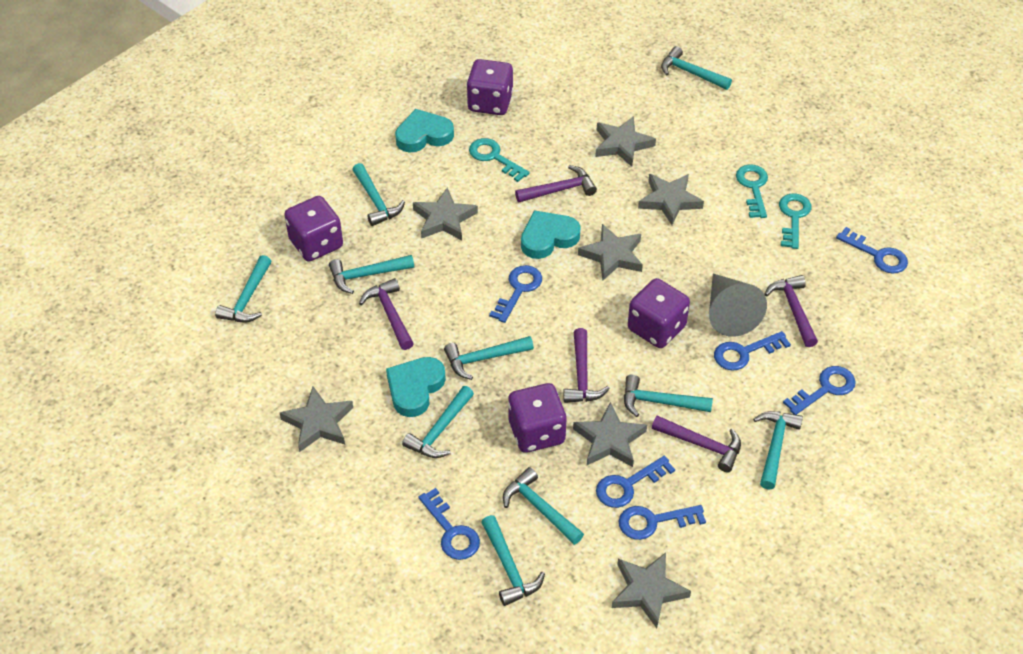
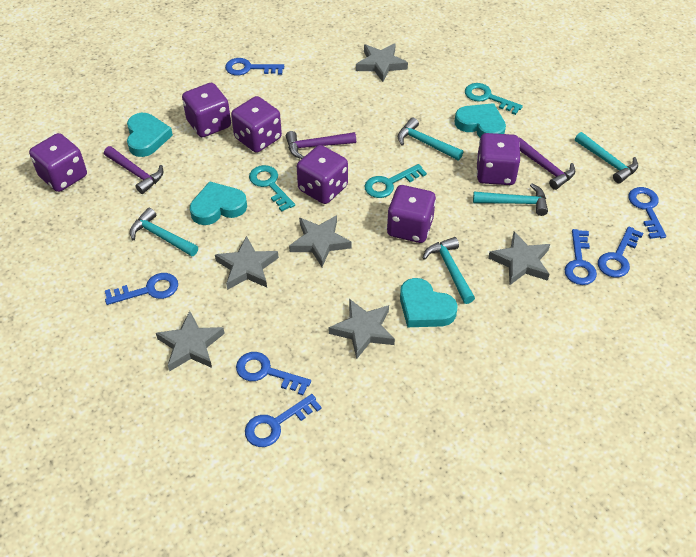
grey cone: [709,273,767,337] = 1 -> none = 0
grey star: [280,386,353,452] [413,188,478,240] [573,402,647,467] [578,224,643,281] [595,116,656,167] [612,552,691,628] [638,174,704,225] = 7 -> [156,311,225,372] [215,236,279,290] [289,215,352,267] [329,299,395,359] [356,44,408,82] [488,231,550,285] = 6
purple dice: [284,196,343,262] [467,59,513,115] [508,383,567,453] [628,278,690,348] = 4 -> [29,133,87,192] [182,83,231,137] [231,96,282,153] [297,145,348,204] [387,185,436,243] [477,133,520,185] = 6
purple hammer: [359,278,414,350] [515,165,597,203] [563,328,610,403] [652,416,741,473] [764,275,818,347] = 5 -> [104,146,163,194] [286,131,356,159] [519,138,575,190] = 3
turquoise hammer: [215,255,271,322] [329,255,414,294] [352,163,405,226] [402,386,474,458] [444,336,534,380] [481,515,545,606] [503,467,584,545] [624,374,713,417] [661,46,732,90] [753,411,803,490] = 10 -> [130,208,198,256] [397,118,463,160] [423,237,475,304] [473,184,548,216] [575,132,638,183] = 5
turquoise heart: [386,357,446,417] [395,109,454,152] [521,210,581,259] = 3 -> [127,113,173,157] [190,181,247,225] [400,278,457,327] [455,103,506,138] = 4

